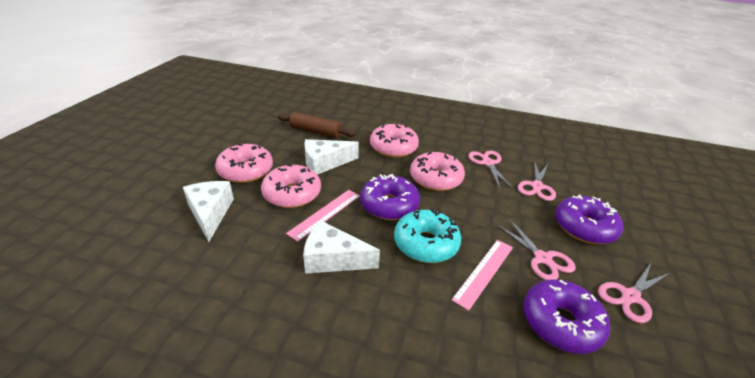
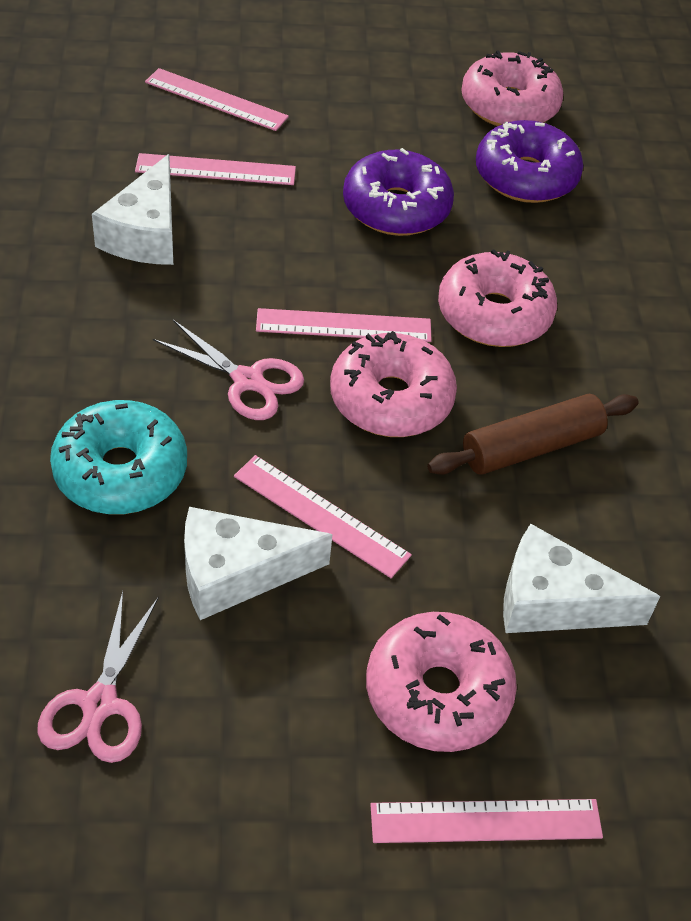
pink ruler: [286,190,360,242] [451,240,513,311] = 2 -> [135,153,296,185] [145,68,289,131] [234,455,412,578] [256,308,432,342] [370,799,603,843] = 5
pink scissors: [468,151,513,188] [497,219,576,280] [518,161,556,201] [598,263,670,323] = 4 -> [38,591,159,763] [153,320,304,420] = 2
purple donut: [360,174,420,220] [524,279,610,354] [555,195,623,244] = 3 -> [343,148,454,236] [476,120,583,203] = 2

